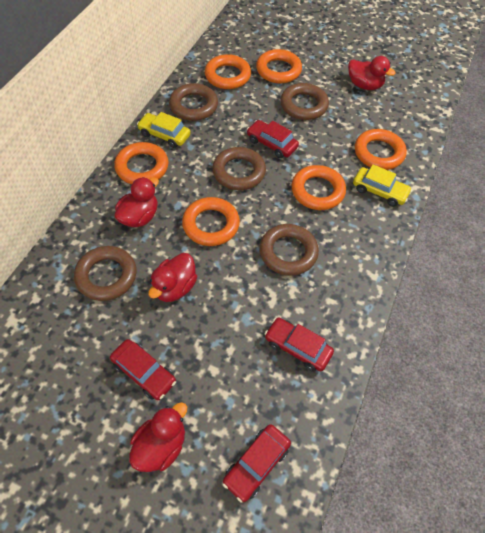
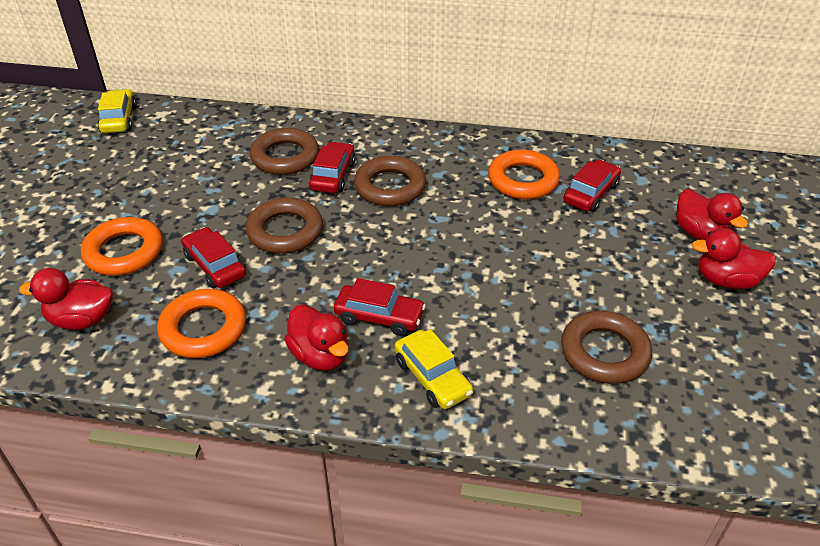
brown ring: [74,246,137,301] [169,83,218,121] [212,147,266,190] [259,224,319,276] [280,83,329,120] = 5 -> [246,198,323,254] [250,128,319,175] [354,156,426,206] [561,311,652,384] = 4
orange ring: [114,142,169,184] [182,197,240,246] [205,54,251,89] [256,49,302,84] [292,165,346,210] [355,129,407,170] = 6 -> [81,217,163,276] [157,289,246,358] [488,149,560,199] = 3

